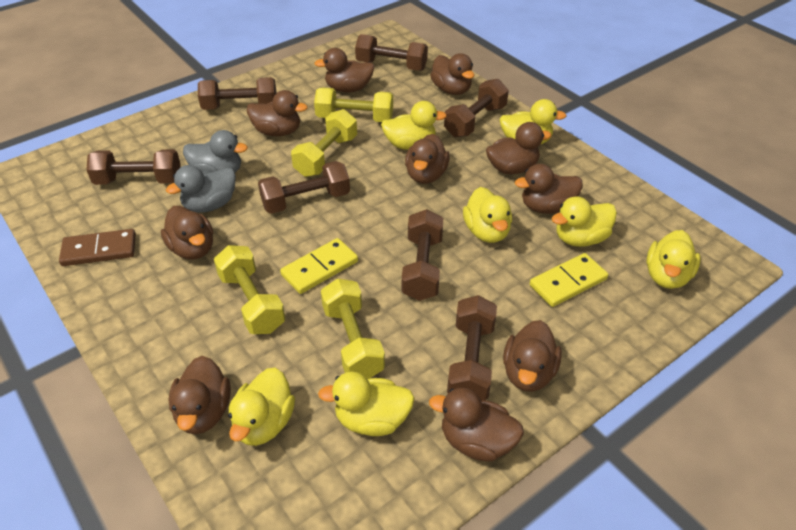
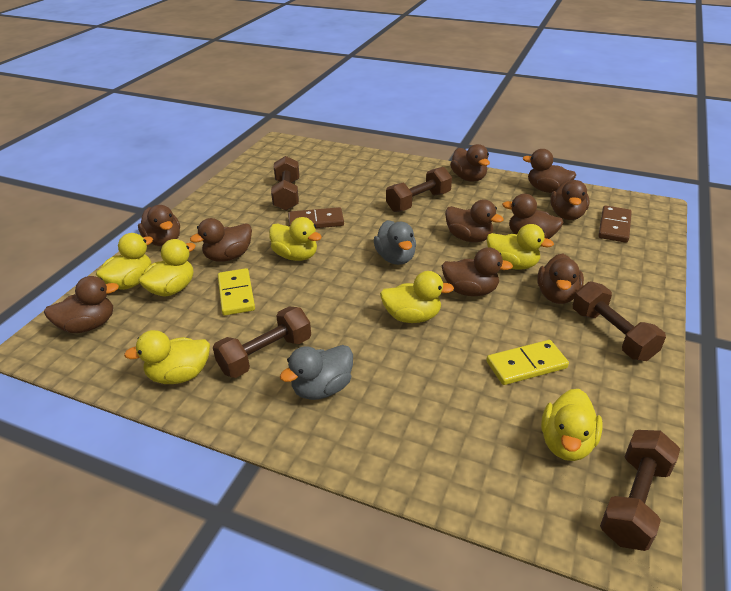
brown domino: [59,229,136,266] = 1 -> [288,207,344,228] [598,206,632,243] = 2
brown dumbbell: [86,149,181,185] [198,77,277,110] [258,161,350,214] [355,34,428,71] [402,209,443,301] [444,79,509,137] [447,295,497,400] = 7 -> [213,306,311,378] [271,156,299,211] [386,167,452,212] [573,281,666,361] [600,430,680,551] = 5
yellow dumbbell: [214,245,285,334] [291,109,357,177] [314,87,393,122] [321,278,385,379] = 4 -> none = 0

